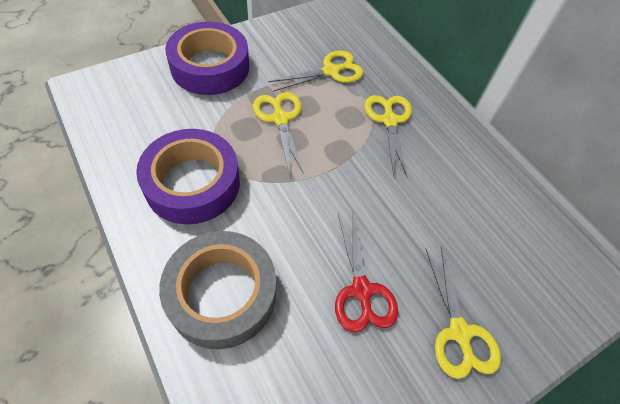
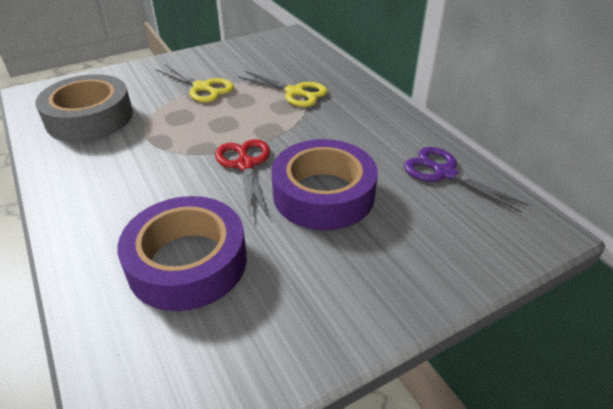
purple scissors: none = 0 -> [404,147,529,213] = 1
yellow scissors: [253,92,304,175] [268,51,364,92] [365,95,412,177] [426,246,501,379] = 4 -> [156,64,234,103] [238,71,328,107] = 2

